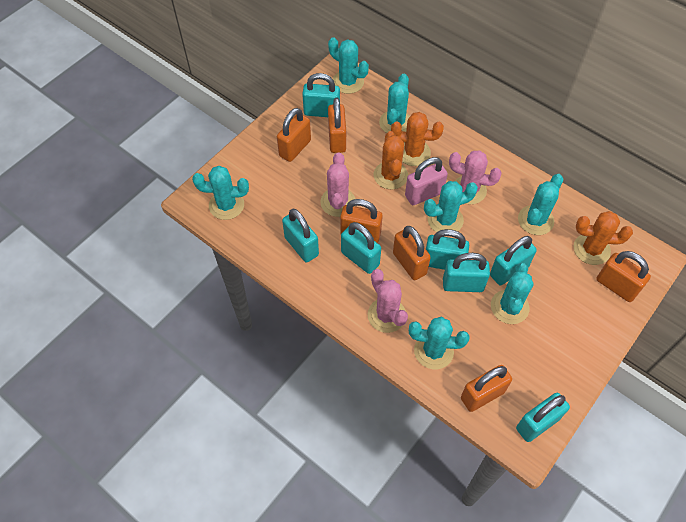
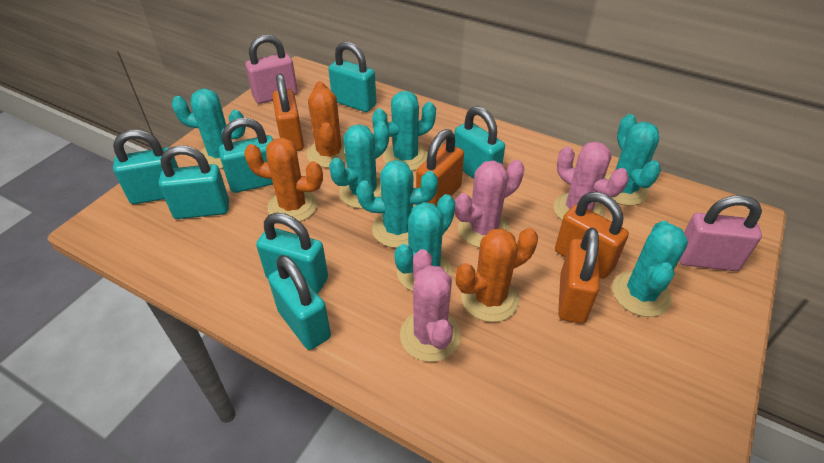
orange padlock: [277,108,311,162] [328,98,346,153] [340,199,383,243] [393,226,431,280] [461,365,512,412] [596,251,651,302] = 6 -> [272,74,304,151] [416,129,464,206] [555,192,629,279] [558,227,599,323] = 4
pink padlock: [405,157,448,205] = 1 -> [245,35,298,104] [679,195,762,271] = 2

